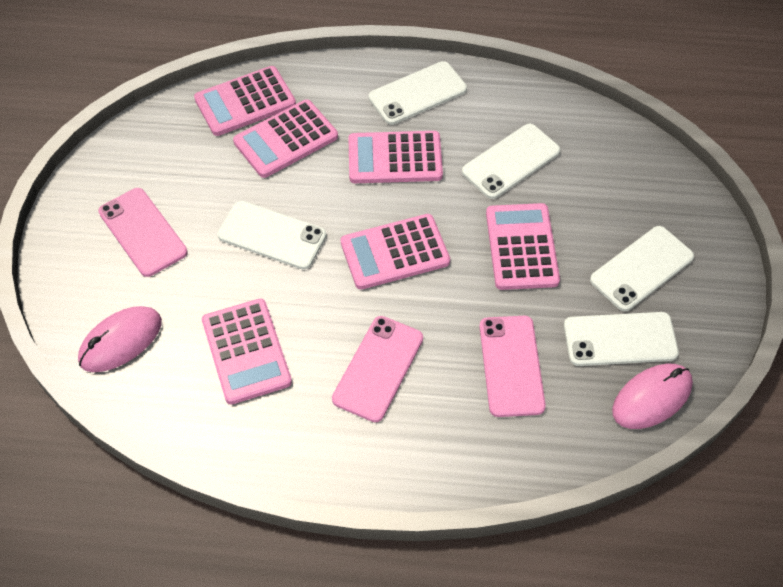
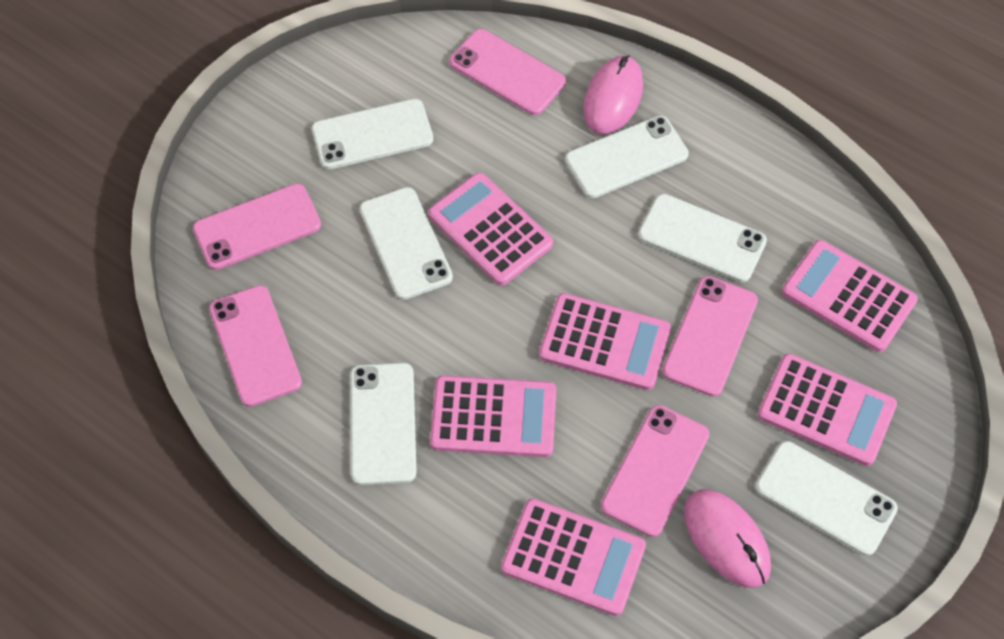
pink phone: [98,188,188,277] [332,316,423,422] [480,316,546,417] = 3 -> [193,184,321,270] [209,285,302,407] [449,29,566,115] [601,405,709,537] [662,276,758,396] = 5
white phone: [217,201,326,269] [369,61,467,125] [462,124,560,199] [564,312,679,366] [590,226,694,311] = 5 -> [312,99,433,169] [350,363,417,485] [360,187,453,300] [565,116,689,198] [638,194,767,282] [755,441,898,556] = 6

